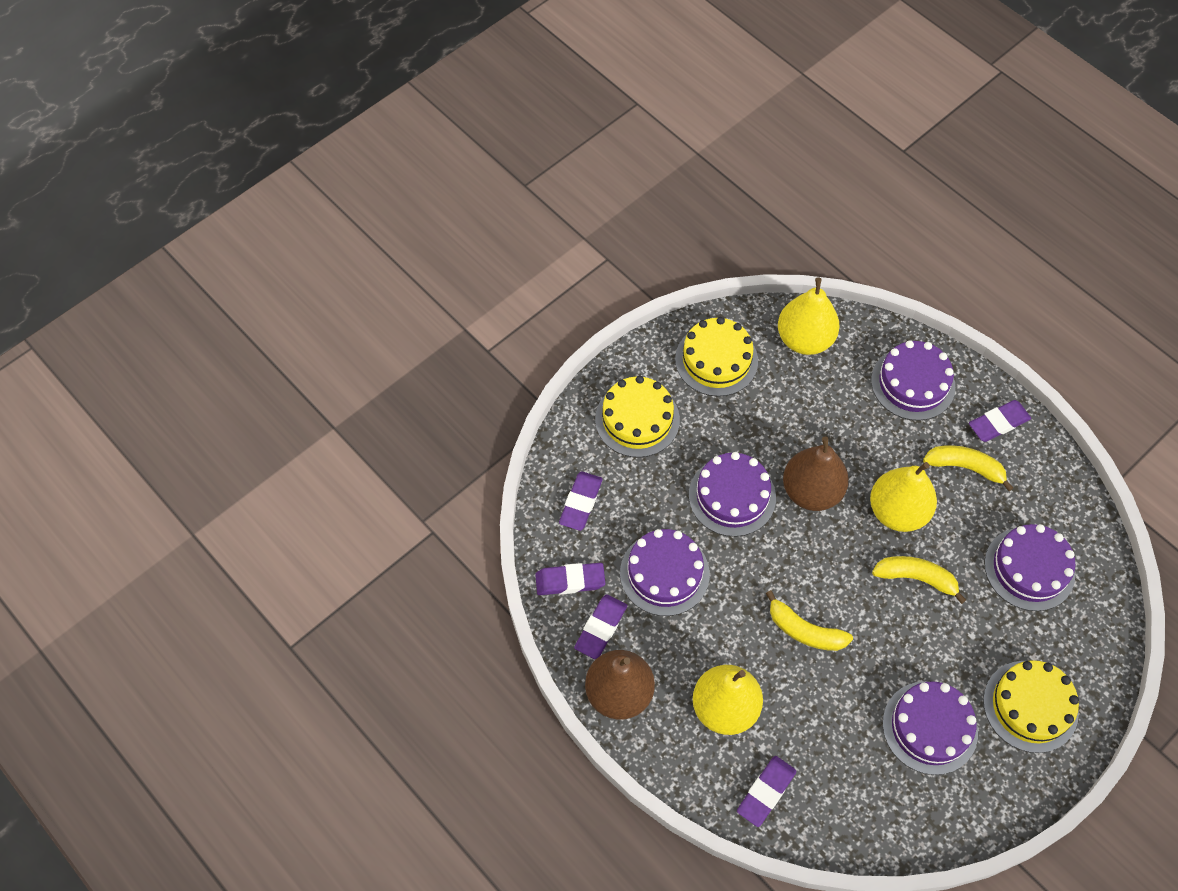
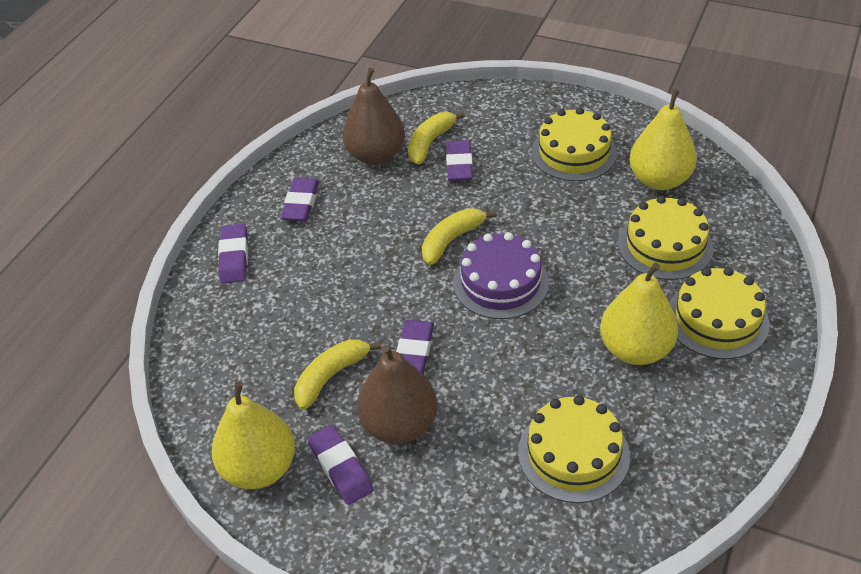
purple cake: [620,529,710,616] [689,452,776,537] [871,340,956,421] [883,681,978,775] [984,524,1076,611] = 5 -> [453,232,549,319] = 1
yellow cake: [595,376,680,458] [675,317,758,397] [983,660,1079,753] = 3 -> [518,395,630,503] [532,107,617,181] [618,196,714,280] [669,267,769,359] = 4

